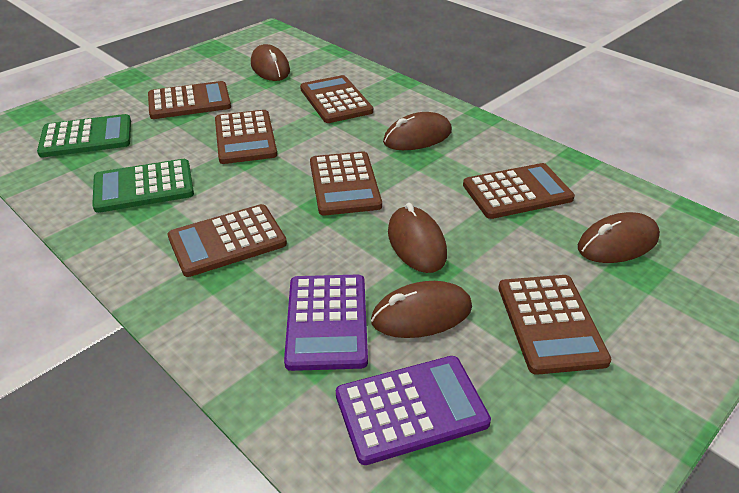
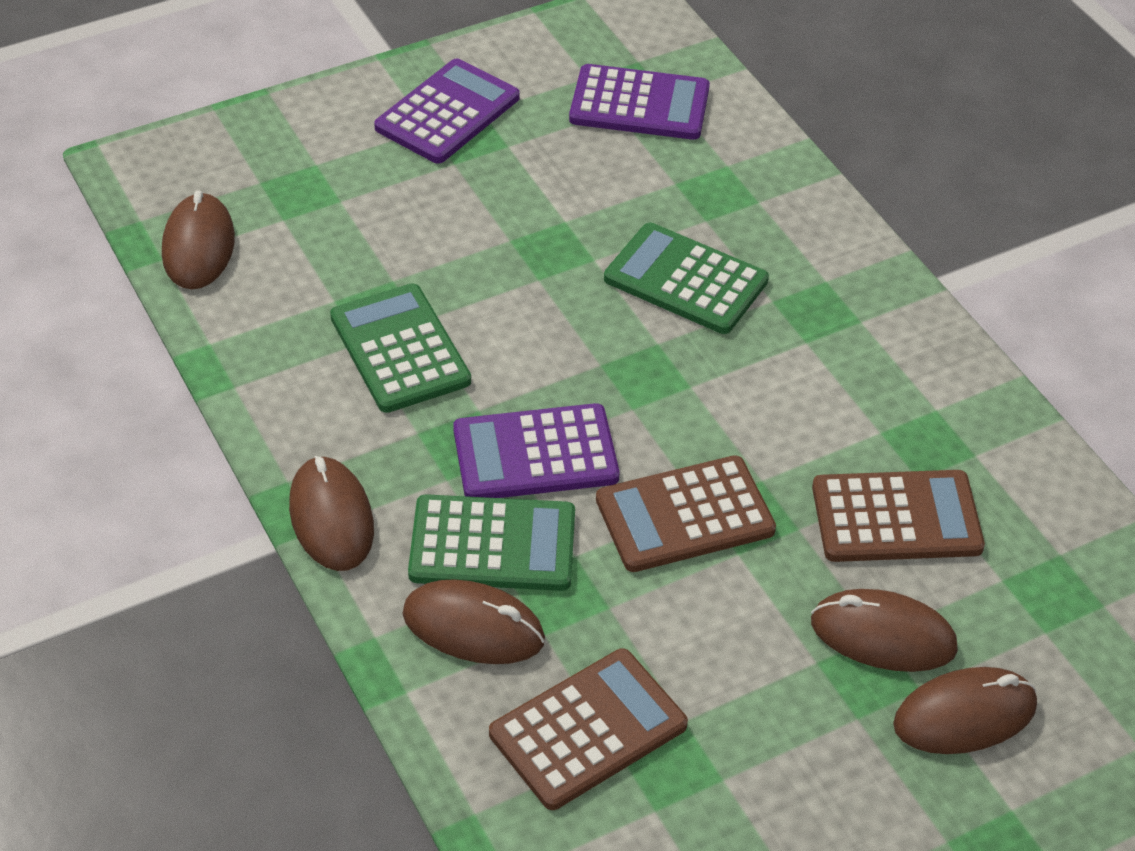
brown calculator: [148,81,231,119] [168,204,287,277] [215,110,277,164] [300,75,373,123] [310,152,382,216] [463,163,575,219] [498,275,612,375] = 7 -> [489,648,688,810] [596,455,776,572] [812,470,985,562] = 3
green calculator: [37,114,131,157] [92,159,194,213] = 2 -> [330,283,471,413] [408,494,575,591] [604,223,769,334] = 3
purple calculator: [284,275,368,371] [336,356,491,465] = 2 -> [374,58,520,164] [453,403,620,498] [569,64,710,140] = 3

